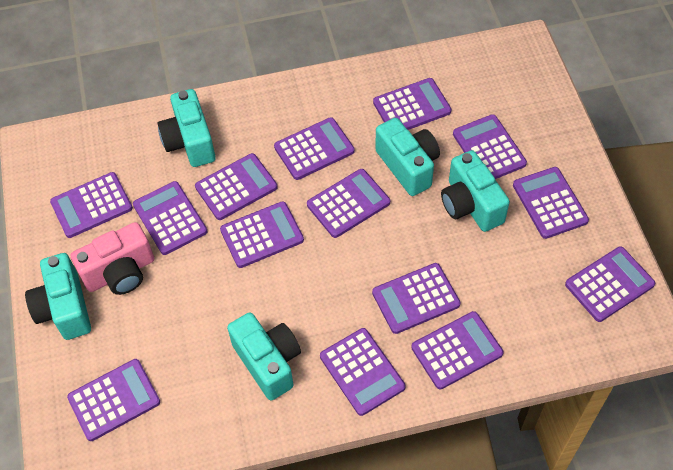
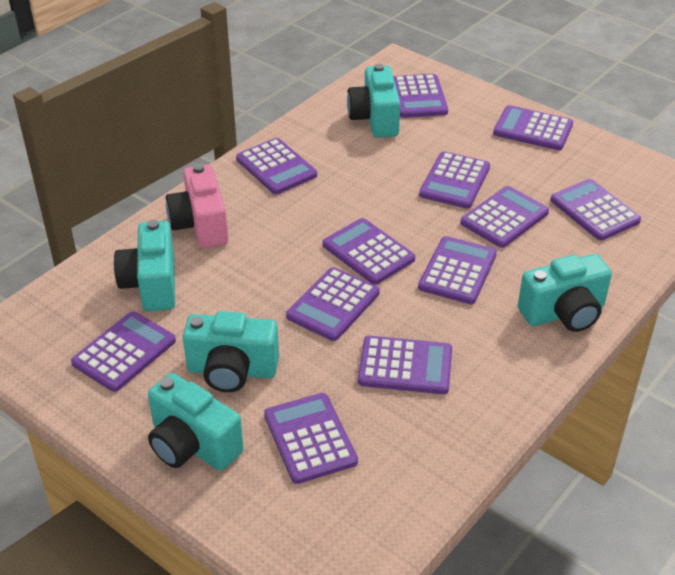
purple calculator: [50,172,133,238] [67,359,160,441] [133,181,207,255] [195,153,277,220] [220,201,304,268] [274,117,355,180] [307,169,390,238] [320,328,406,416] [372,263,461,334] [373,78,451,130] [411,311,504,389] [453,114,527,179] [513,167,589,239] [565,247,655,322] = 14 -> [71,312,176,392] [236,138,317,194] [264,393,358,484] [286,267,380,341] [323,218,415,285] [358,336,452,394] [393,74,448,118] [418,236,497,304] [419,152,490,209] [460,186,549,248] [493,105,573,150] [550,179,641,240] = 12

